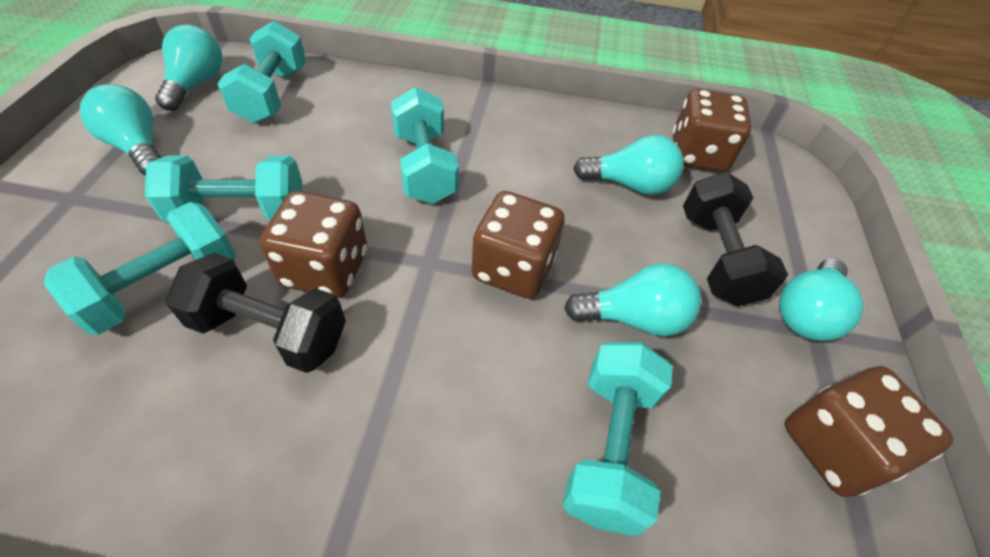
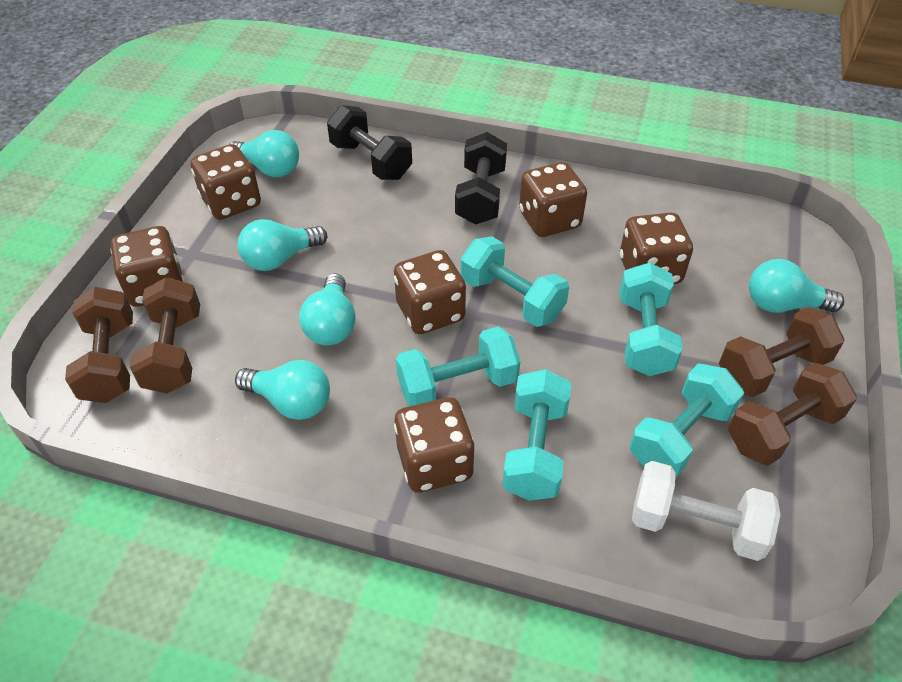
brown dice: [260,191,367,298] [472,191,565,299] [673,89,752,172] [785,366,953,497] = 4 -> [111,226,185,307] [191,144,261,220] [394,250,466,334] [394,397,475,492] [519,162,587,237] [620,212,693,284] = 6
brown dumbbell: none = 0 -> [65,287,133,403] [130,277,200,393] [719,308,844,397] [728,363,857,466] = 4
white dumbbell: none = 0 -> [632,461,781,561] = 1

